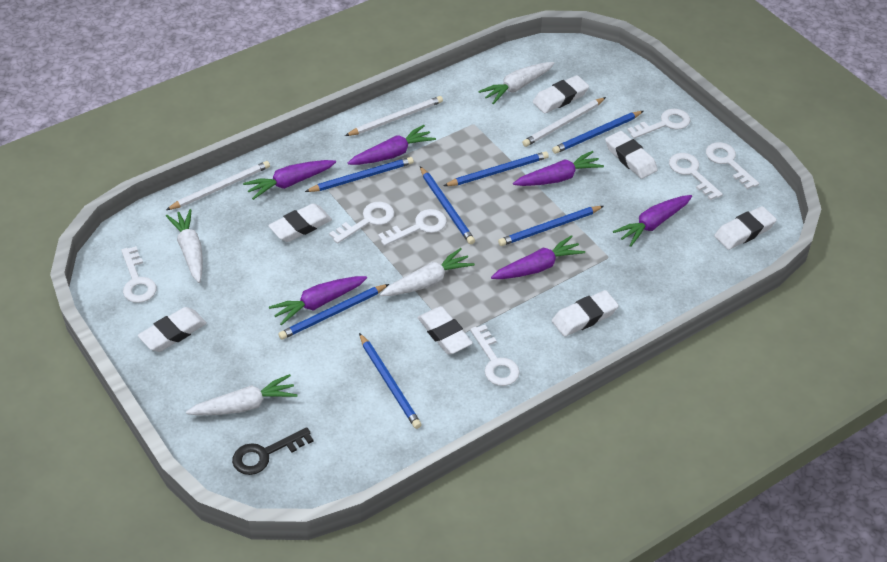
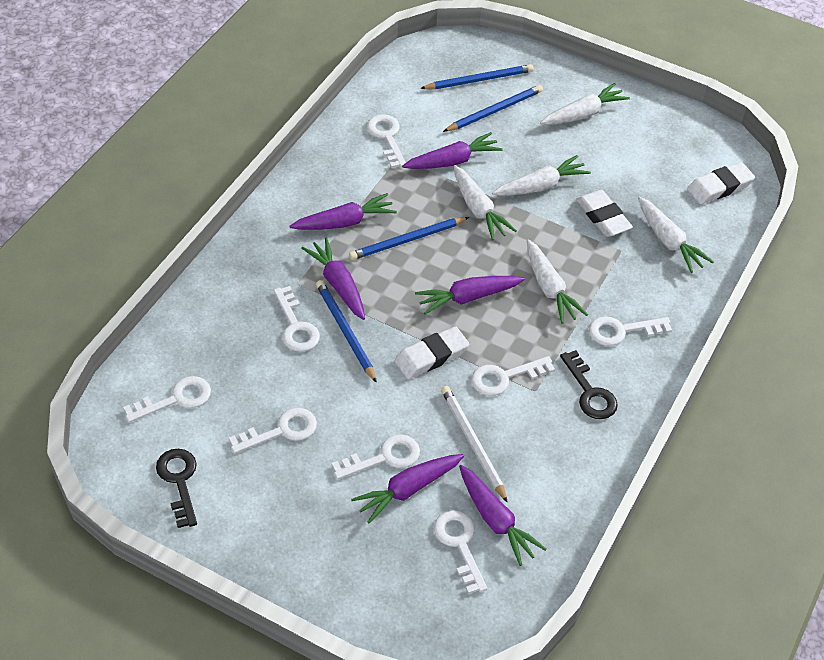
black key: [232,427,313,475] = 1 -> [156,449,197,528] [560,350,618,419] = 2
blue pencil: [278,284,389,340] [305,157,414,192] [359,333,422,429] [420,166,475,244] [444,151,549,186] [498,206,604,246] [552,111,643,154] = 7 -> [316,280,377,383] [349,217,469,260] [420,64,534,90] [443,85,543,132] = 4
white carrot: [166,209,203,283] [186,374,297,416] [380,248,475,296] [478,62,554,104] = 4 -> [453,165,517,241] [492,155,591,196] [527,239,588,324] [540,83,630,125] [638,197,714,273] = 5
white eraser: [138,307,207,352] [268,203,332,242] [417,306,473,355] [533,75,589,113] [552,290,619,337] [605,131,658,179] [714,206,777,250] = 7 -> [395,326,469,379] [576,190,633,237] [687,162,755,204] = 3
white key: [121,246,157,303] [329,202,394,244] [378,209,447,246] [470,325,520,386] [627,109,690,139] [669,153,723,200] [706,142,759,189] = 7 -> [123,376,211,423] [229,408,317,454] [274,286,320,352] [332,434,420,480] [367,114,406,168] [434,510,487,594] [471,356,555,396] [589,316,672,346] = 8
white pencil: [166,161,270,210] [345,96,443,136] [522,97,606,147] = 3 -> [441,386,508,503] = 1

